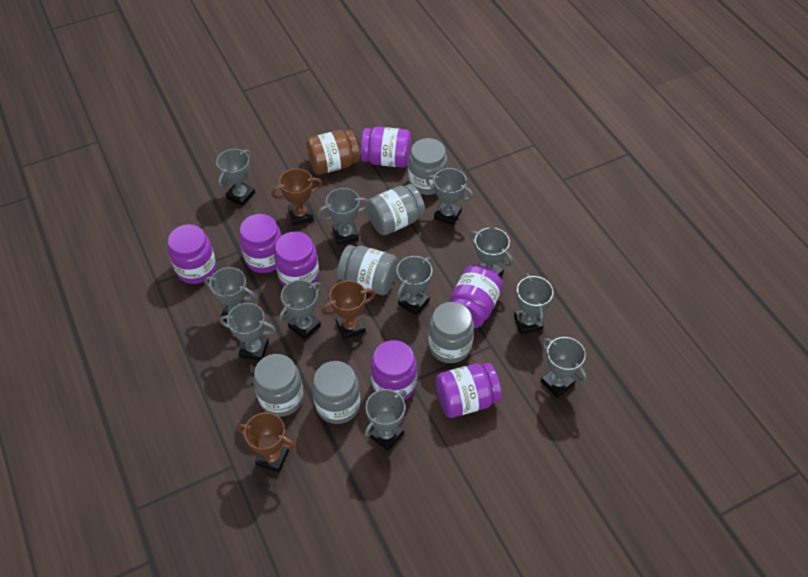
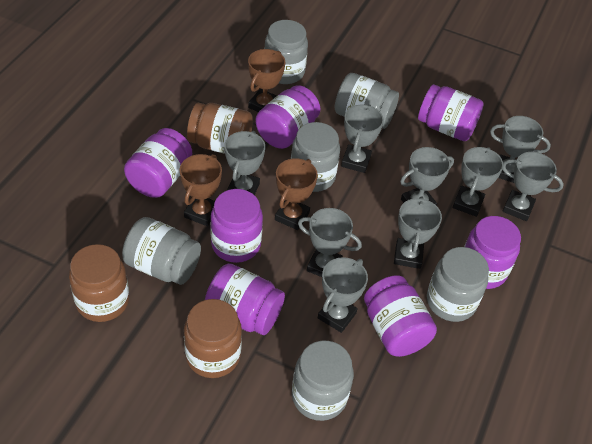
brown jar: [306,130,360,175] = 1 -> [69,244,129,322] [184,299,242,378] [187,103,253,154] = 3
grey trophy: [204,267,256,321] [216,149,255,206] [220,303,276,361] [279,280,321,340] [317,188,369,245] [364,389,406,451] [396,256,432,316] [426,168,474,226] [470,227,513,277] [514,273,553,334] [540,337,587,398] = 11 -> [224,131,265,195] [298,208,362,277] [318,257,368,333] [341,104,384,173] [394,196,442,269] [400,147,454,206] [453,147,503,217] [490,116,551,183] [502,152,564,221] = 9

